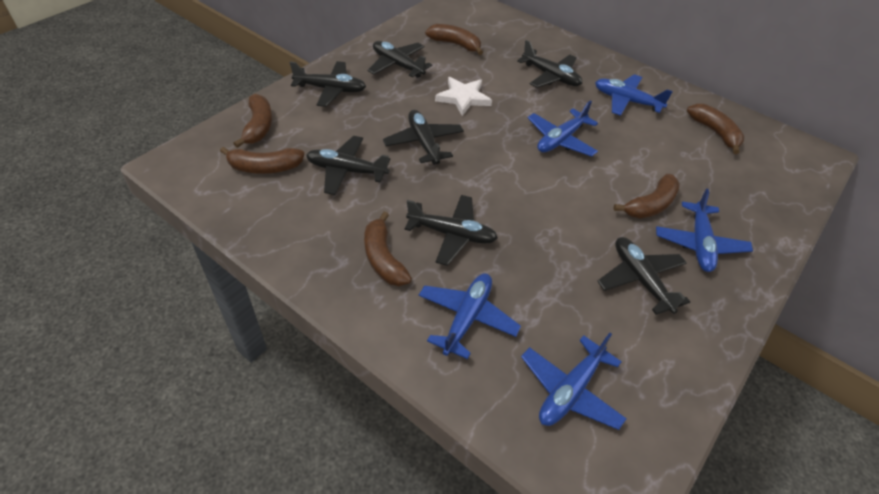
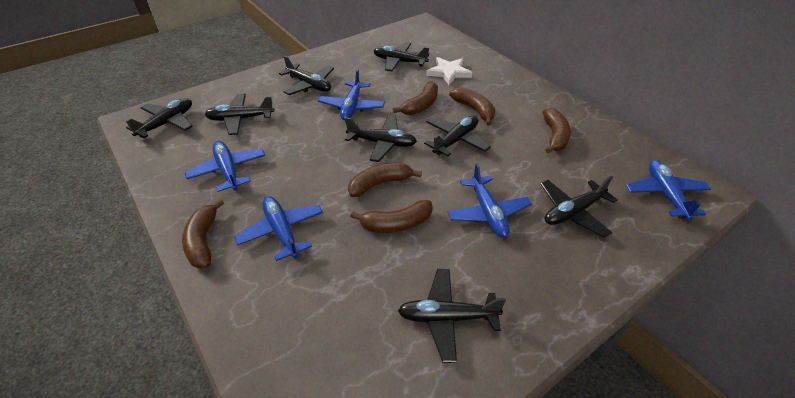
black plane: [290,61,366,107] [306,136,390,195] [368,41,432,78] [383,110,464,165] [405,195,498,266] [517,40,582,88] [597,237,690,315] = 7 -> [126,98,192,138] [204,94,275,135] [279,56,334,95] [345,116,417,162] [374,42,430,71] [398,269,506,363] [424,116,490,156] [541,175,618,238] = 8

